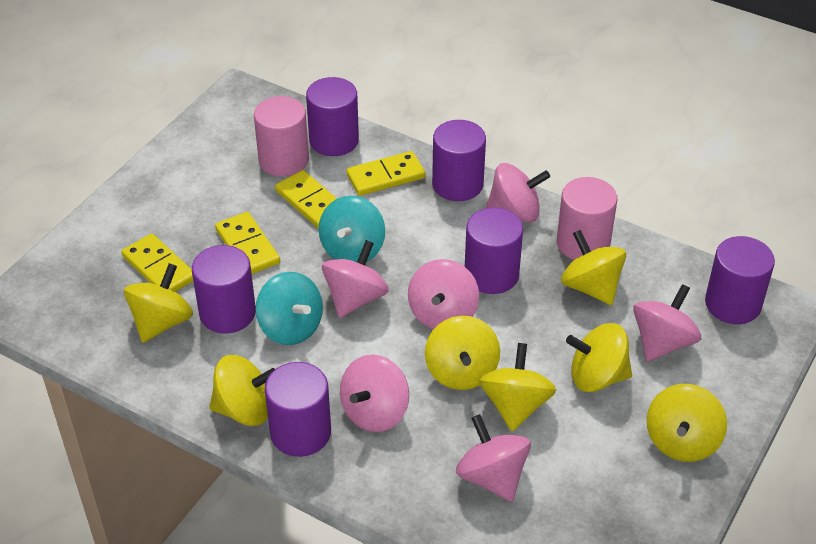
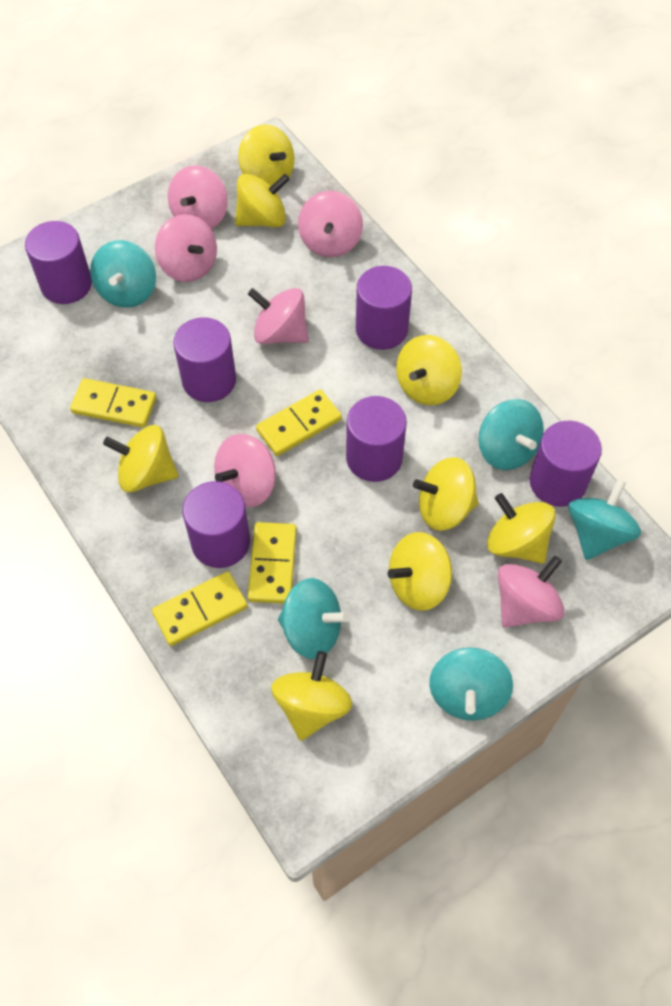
pink cylinder: [254,96,309,176] [557,177,617,260] = 2 -> none = 0
turquoise spinning top: [256,272,323,345] [319,195,385,262] = 2 -> [90,240,156,308] [278,578,349,659] [429,647,513,721] [478,399,544,470] [568,479,641,560] = 5
yellow spinning top: [124,263,193,343] [209,355,275,426] [425,316,500,390] [479,343,556,431] [561,230,626,305] [566,323,632,392] [647,384,727,462] = 7 -> [103,425,178,492] [235,174,290,227] [238,125,294,186] [271,651,353,741] [387,532,452,611] [396,335,462,405] [413,457,479,531] [487,493,555,564] = 8

